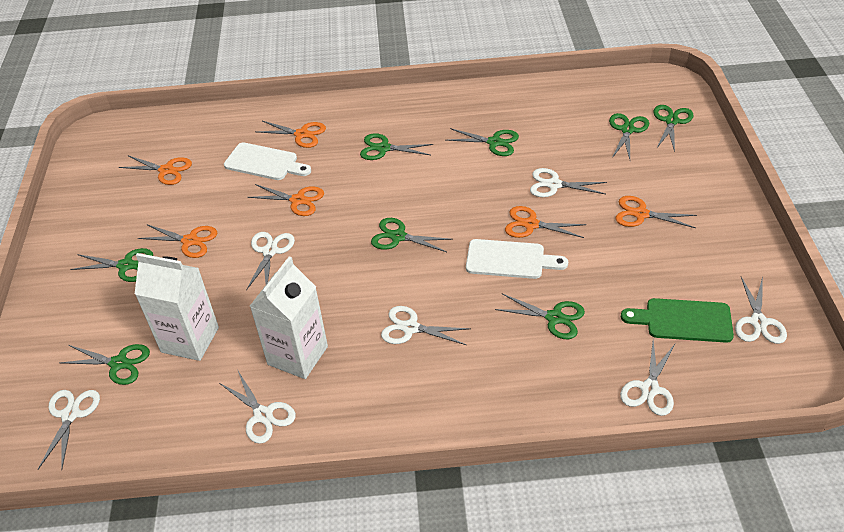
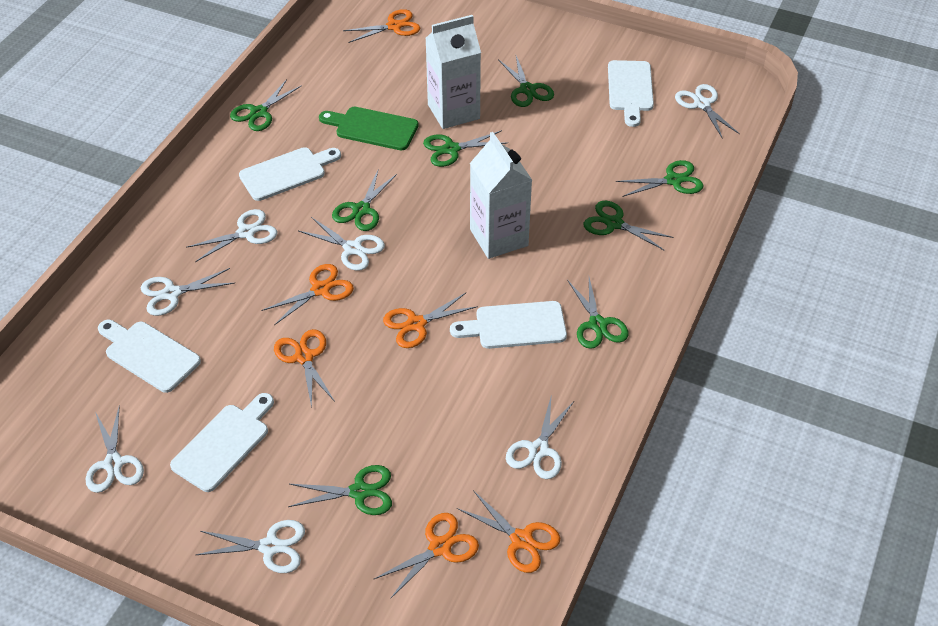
white cutting board: [224,142,311,180] [466,239,568,279] = 2 -> [98,320,201,393] [170,393,274,492] [239,147,341,201] [450,301,567,349] [608,60,654,127] = 5

